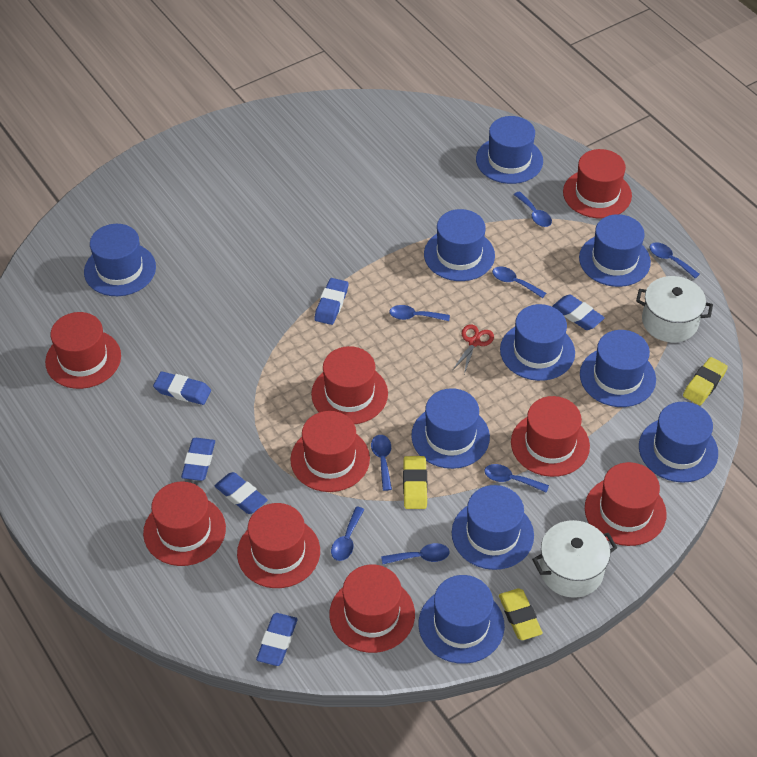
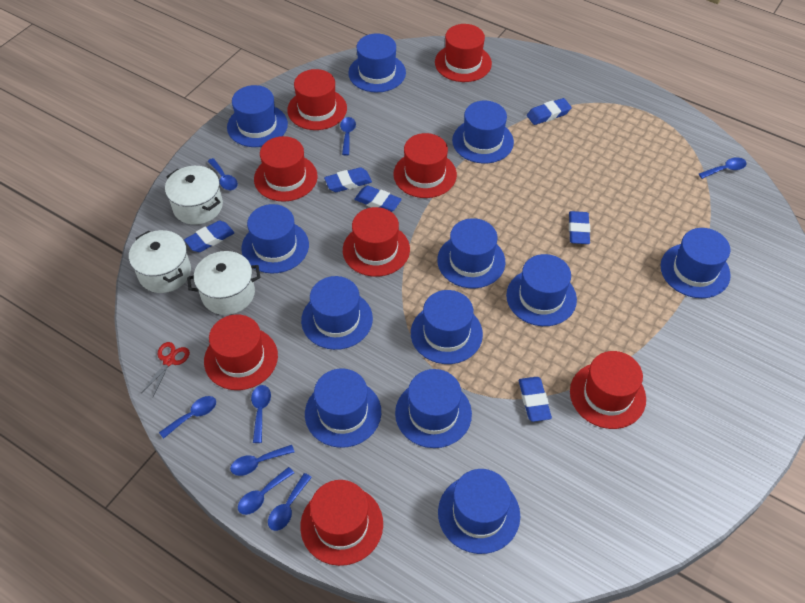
blue hat: [84,224,156,296] [411,388,490,469] [419,575,505,664] [424,209,495,281] [452,485,534,570] [476,116,543,184] [500,304,575,381] [579,214,651,287] [580,330,656,407] [639,402,718,483] = 10 -> [227,85,288,147] [241,204,309,274] [301,276,373,350] [305,368,381,448] [348,33,406,93] [395,369,472,448] [411,290,483,364] [437,218,505,288] [438,469,520,554] [452,101,514,164] [506,254,577,326] [660,228,731,298] = 12
red hat: [45,312,121,389] [143,482,226,566] [237,503,320,588] [290,411,370,492] [311,346,388,424] [329,565,415,653] [511,396,590,477] [563,149,632,219] [585,462,667,546] = 9 -> [204,314,278,390] [254,136,318,202] [287,69,347,130] [300,480,383,566] [343,207,410,277] [393,133,457,198] [435,24,492,82] [570,351,646,429] = 8
white pot: [532,520,617,598] [636,276,713,342] = 2 -> [129,230,191,293] [165,166,223,225] [187,251,260,315] = 3
yellow eraser: [403,456,427,509] [499,588,543,640] [683,357,728,405] = 3 -> none = 0

